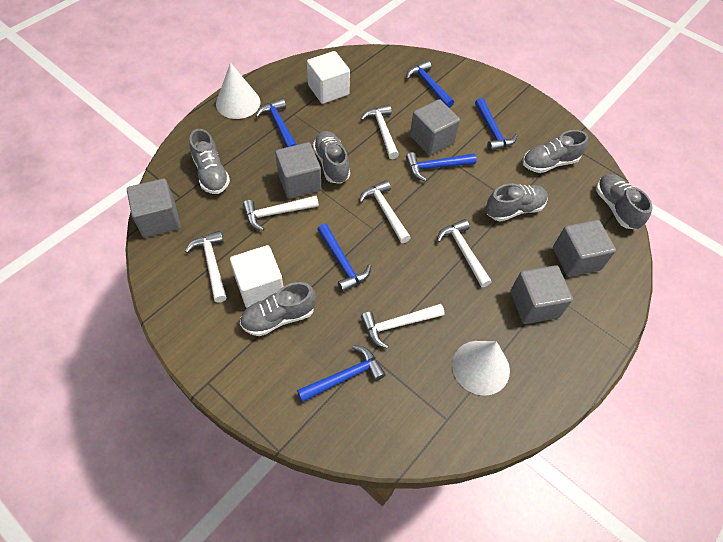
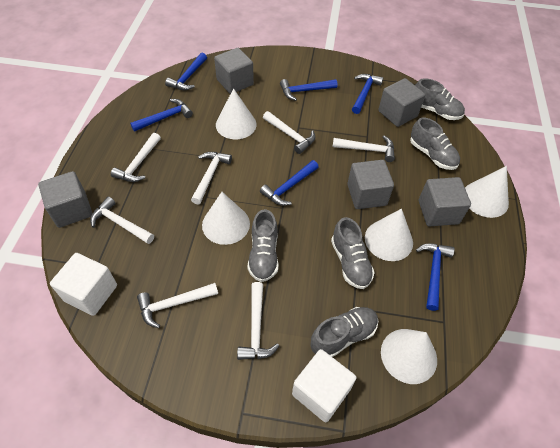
grey shoe: [189,129,230,194] [240,282,316,336] [313,131,350,184] [486,184,548,222] [523,130,588,173] [596,174,652,230] = 6 -> [248,209,279,282] [311,307,378,357] [331,217,375,289] [410,118,460,170] [415,78,465,120] = 5
white cone: [216,63,261,119] [452,341,510,395] = 2 -> [202,192,250,245] [216,88,257,139] [365,209,413,261] [381,329,437,384] [465,166,509,218] = 5
white hammer: [185,231,227,303] [243,196,319,231] [359,180,411,243] [361,105,399,159] [361,304,445,349] [437,219,492,287] = 6 -> [90,196,154,244] [111,133,161,182] [137,283,218,328] [191,152,232,204] [237,282,280,360] [263,111,315,154] [333,136,395,162] = 7

